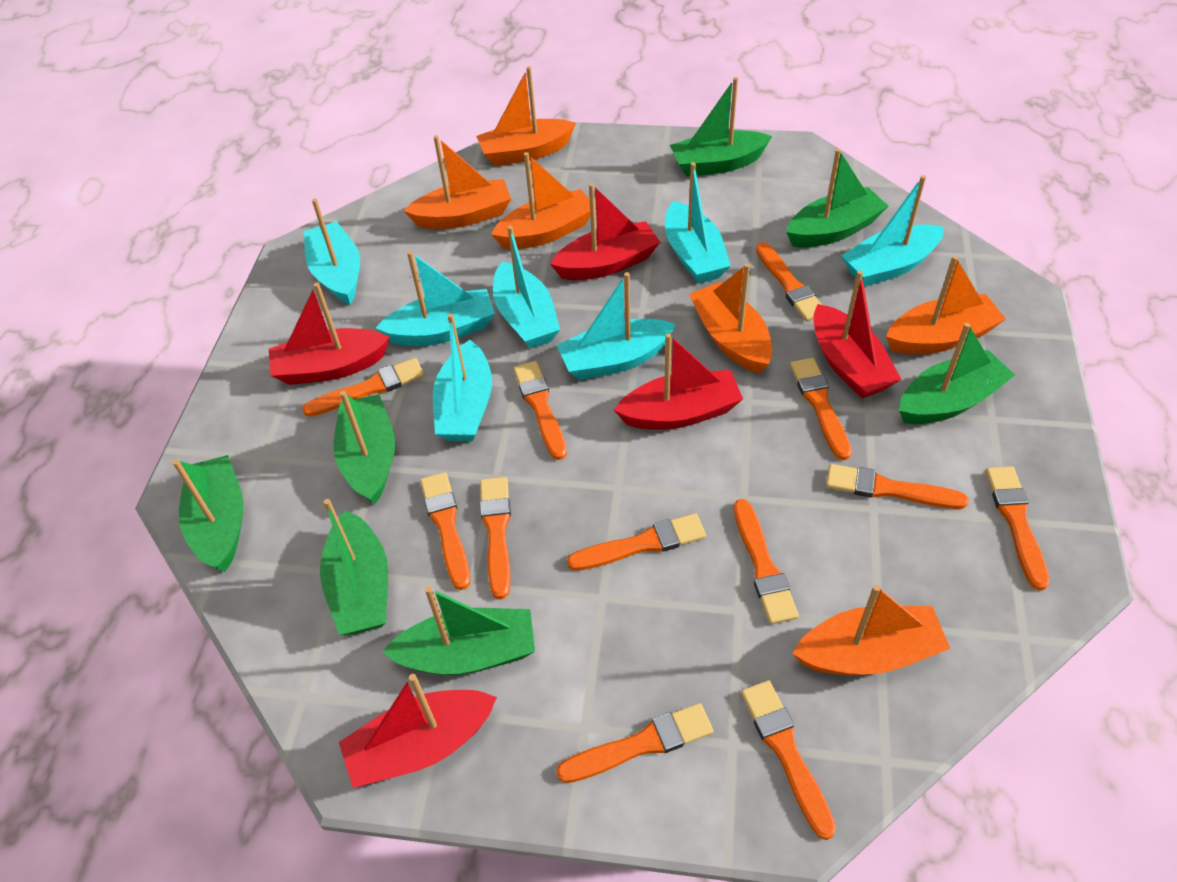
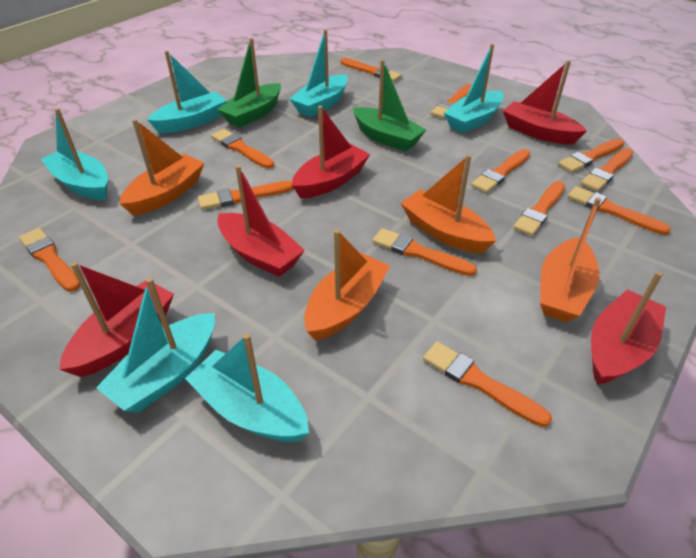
green boat: [172,455,244,572] [320,499,388,635] [334,391,395,504] [382,586,535,675] [670,77,772,177] [786,149,888,248] [899,323,1015,424] = 7 -> [217,38,281,128] [353,59,426,152] = 2
orange boat: [404,135,511,229] [476,66,576,166] [491,152,596,249] [689,263,772,374] [792,584,950,675] [886,255,1006,354] = 6 -> [119,119,204,216] [304,229,390,341] [401,154,496,253] [540,197,601,322] = 4
turquoise boat: [304,199,360,305] [376,251,495,346] [433,313,492,441] [493,226,560,349] [556,272,676,380] [665,162,731,284] [841,175,944,287] = 7 -> [41,108,108,200] [96,278,215,413] [147,51,227,133] [185,333,309,442] [290,29,348,117] [444,44,504,133] = 6

